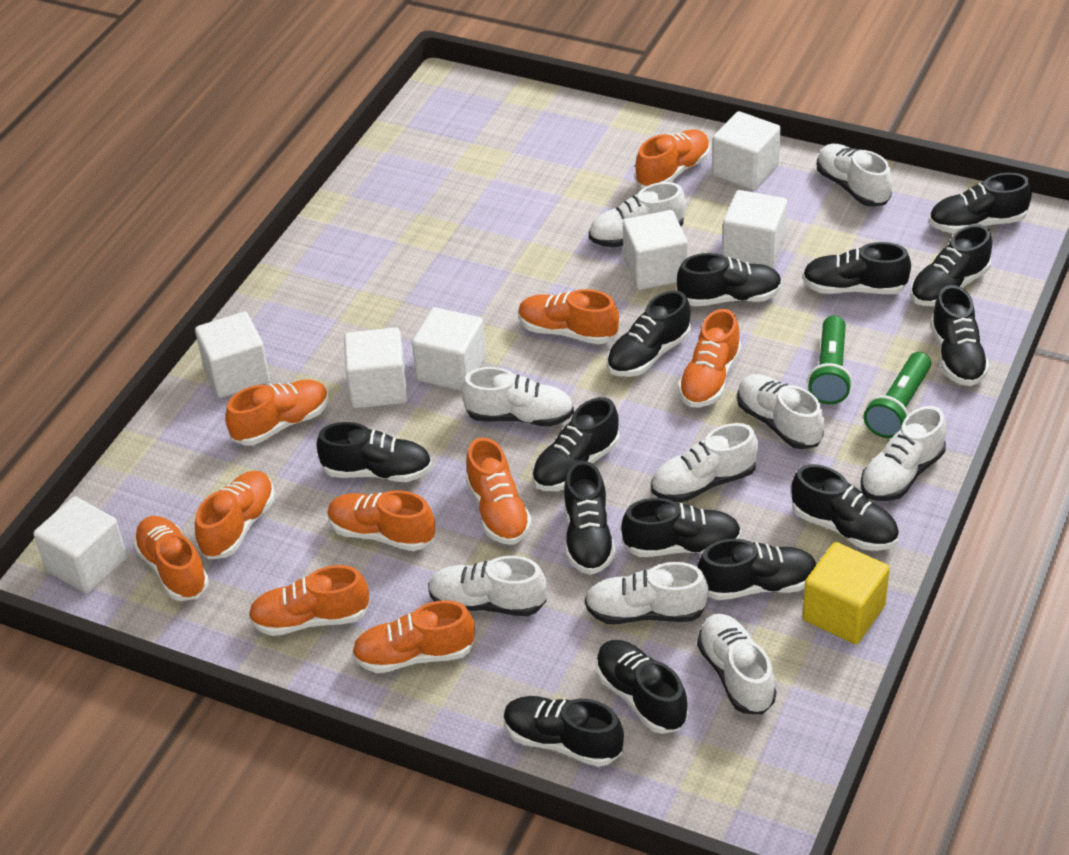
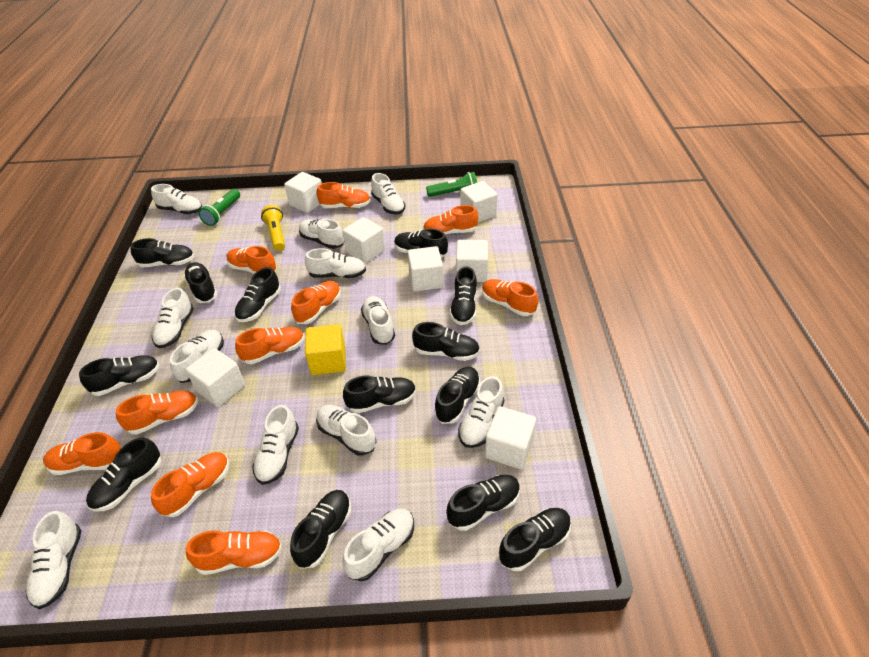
black shoe: [317,422,432,482] [503,696,624,767] [532,397,620,491] [564,461,615,575] [596,640,688,734] [607,290,691,377] [621,498,742,557] [677,253,782,306] [698,539,817,600] [791,464,899,551] [802,242,911,294] [910,225,992,307] [929,173,1032,233] [930,285,990,386] = 14 -> [79,355,160,396] [86,437,162,512] [130,238,194,268] [183,262,217,303] [234,267,281,322] [290,490,351,569] [343,376,416,413] [394,229,448,258] [412,322,480,361] [434,367,480,424] [446,475,520,531] [450,266,477,325] [499,508,571,571] = 13
white shoe: [428,556,547,616] [462,367,574,427] [585,562,709,624] [589,182,686,248] [651,423,758,503] [697,614,776,714] [737,374,824,449] [817,144,892,207] [861,406,946,501] = 9 -> [26,511,82,609] [151,184,202,214] [152,288,194,348] [170,330,224,383] [252,405,299,485] [299,219,344,249] [305,248,366,278] [316,405,377,456] [342,509,414,581] [361,296,395,345] [371,173,405,215] [458,376,504,448] = 12
yellow flashlight: none = 0 -> [261,205,285,251] = 1

